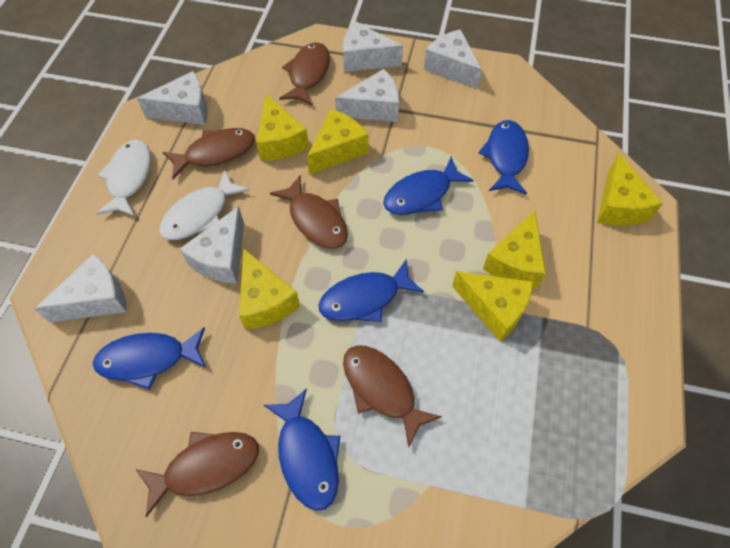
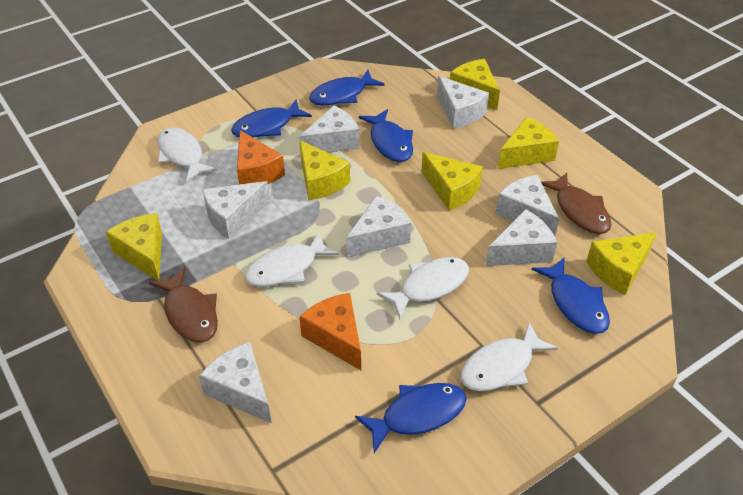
brown fish: [135,432,259,517] [163,128,255,179] [270,175,348,249] [279,42,330,106] [343,346,442,448] = 5 -> [149,267,218,343] [541,173,612,234] = 2
orange cheese: none = 0 -> [237,130,285,185] [299,293,361,370] = 2
white cheese: [35,253,127,323] [137,71,208,125] [180,206,244,284] [335,69,399,122] [343,21,403,72] [424,29,482,89] = 6 -> [199,342,272,423] [202,181,270,239] [299,105,359,153] [346,196,411,257] [437,76,489,129] [486,209,557,266] [496,175,559,236] = 7
white fish: [96,140,151,216] [159,169,250,240] = 2 -> [158,127,217,183] [245,231,339,287] [377,257,469,319] [461,322,558,391] = 4

